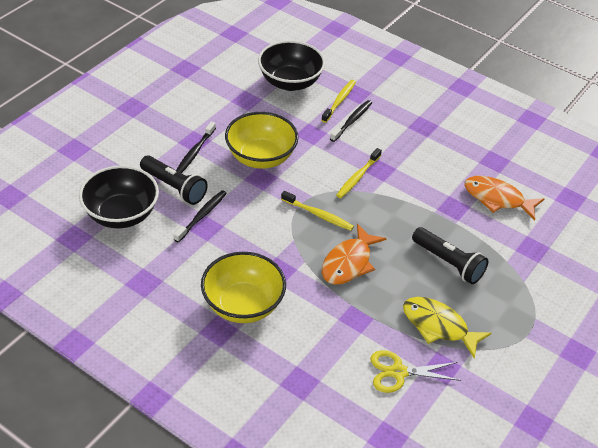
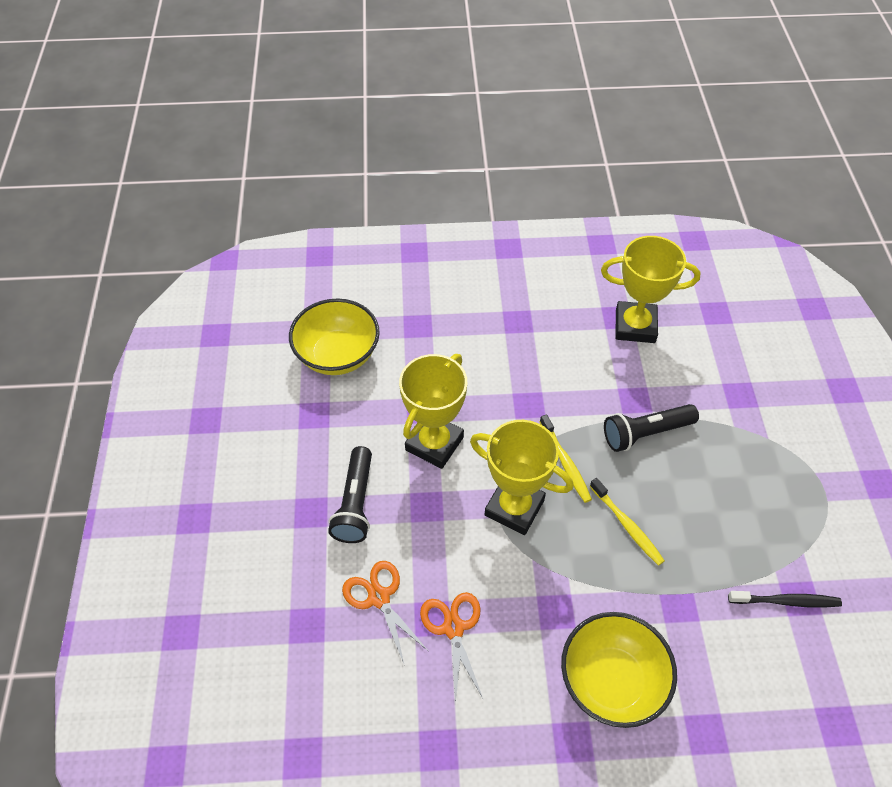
black bowl: [79,165,159,228] [258,40,325,91] = 2 -> none = 0
black toothbrush: [173,190,227,243] [177,121,216,173] [330,100,372,142] = 3 -> [728,591,842,608] = 1
orange fish: [322,224,387,285] [464,176,544,221] = 2 -> none = 0
orange scissors: none = 0 -> [342,561,428,663] [420,592,483,704] = 2
yellow fish: [403,297,492,358] = 1 -> none = 0
yellow scissors: [370,350,461,393] = 1 -> none = 0
yellow toothbrush: [281,191,354,231] [321,80,356,123] [336,148,382,198] = 3 -> [540,414,592,503] [590,478,665,566] = 2
yellow trophy: none = 0 -> [399,354,467,469] [470,420,573,535] [601,236,701,343] = 3

